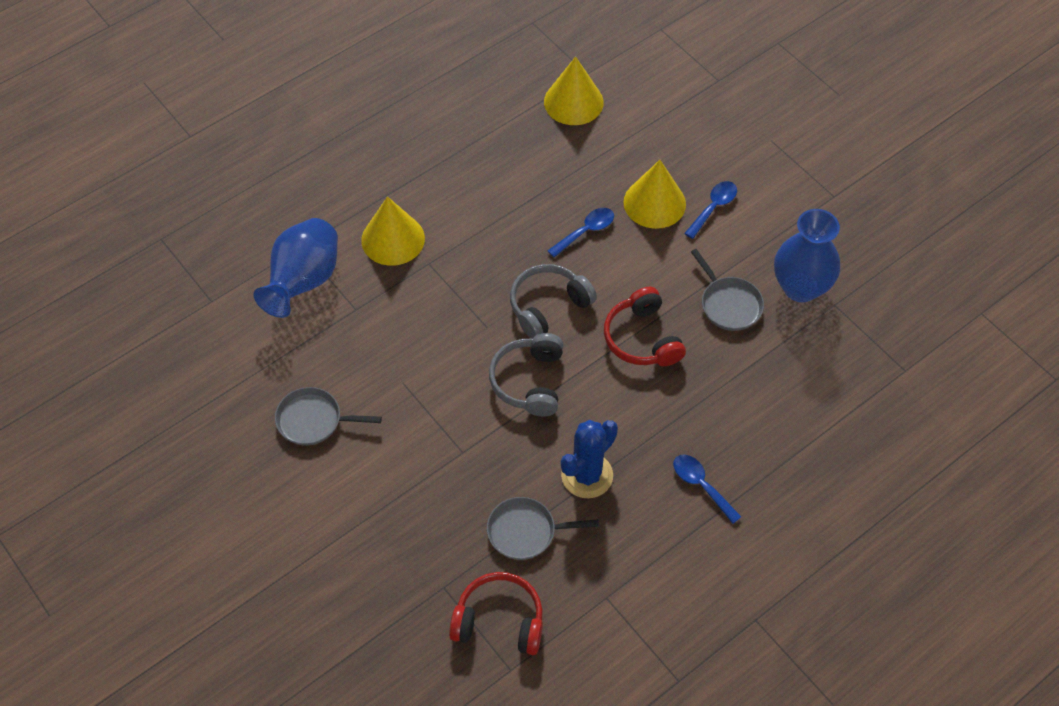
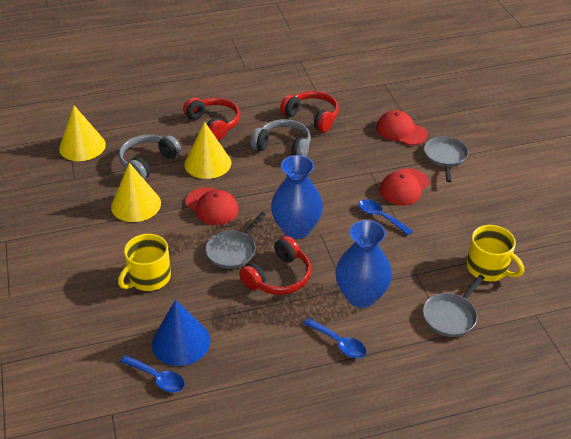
blue cactus: [561,420,618,498] = 1 -> none = 0
blue cone: none = 0 -> [152,300,210,366] = 1
red cap: none = 0 -> [185,187,239,225] [376,110,428,145] [379,168,429,205] = 3
red headphones: [449,572,543,655] [604,287,686,366] = 2 -> [183,97,240,140] [239,236,311,295] [280,91,339,132] = 3
yellow mug: none = 0 -> [118,234,171,291] [467,225,524,281] = 2

